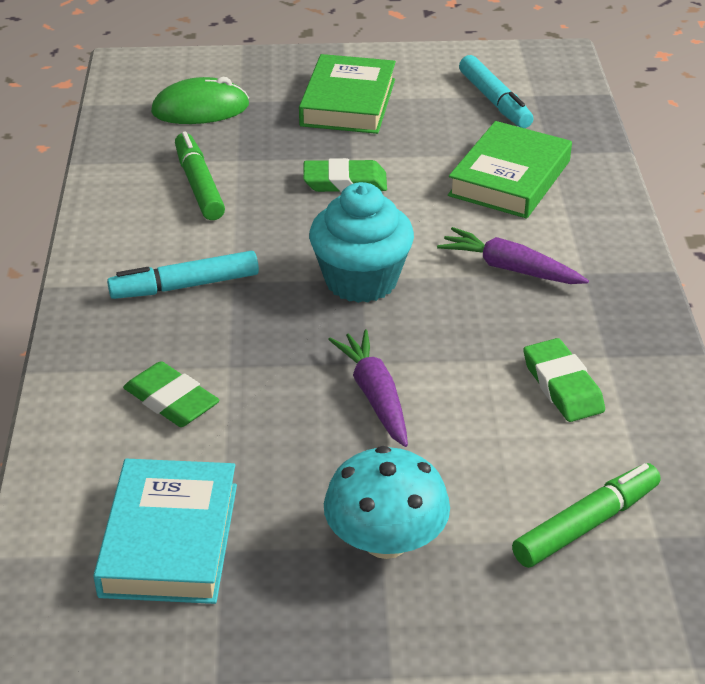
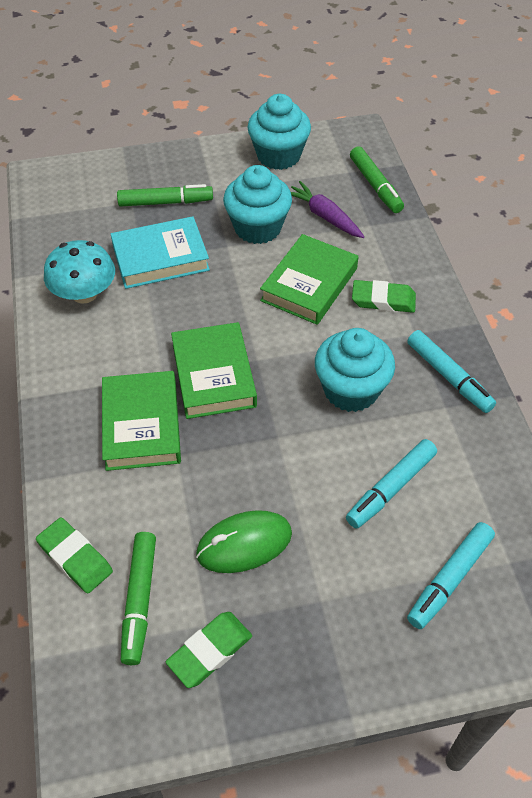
green book: [299,54,396,134] [448,121,572,218] = 2 -> [102,371,181,471] [171,322,257,419] [260,234,358,325] = 3
green marker: [175,132,225,220] [512,463,661,568] = 2 -> [117,184,213,207] [121,532,156,665] [350,146,404,213] = 3
purple carrot: [328,330,408,447] [437,227,589,284] = 2 -> [291,181,365,238] = 1
turquoise cupcake: [309,182,414,303] = 1 -> [223,165,292,244] [247,94,311,170] [315,328,395,412] = 3
turquoise marker: [107,251,259,299] [459,55,534,128] = 2 -> [346,439,437,529] [407,330,496,413] [407,522,495,629] = 3

